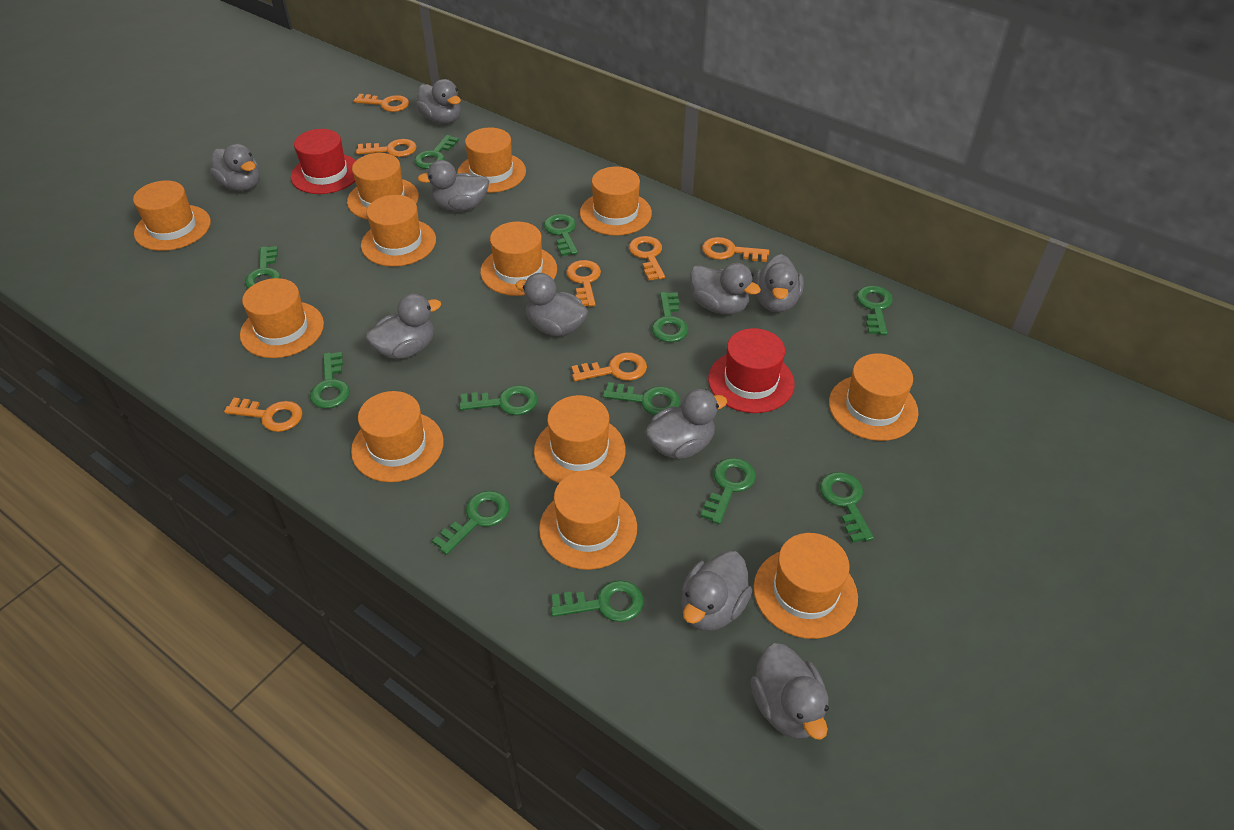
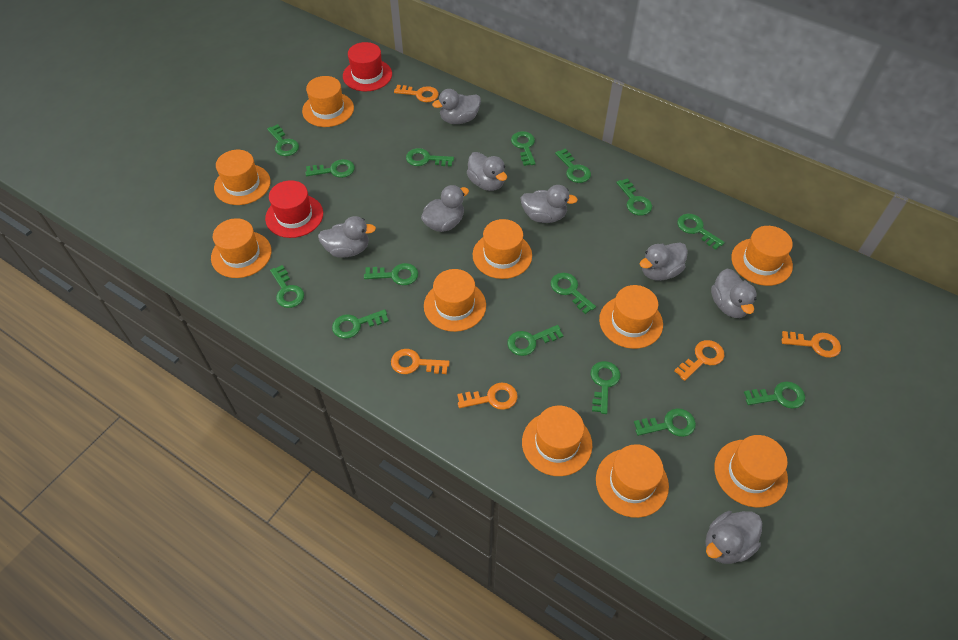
green key: [245,246,281,289] [310,352,350,409] [414,135,459,169] [432,491,509,555] [459,385,538,415] [544,214,578,256] [551,580,644,622] [603,382,680,416] [652,292,688,342] [700,458,756,524] [820,472,874,543] [856,285,893,335] = 12 -> [267,124,299,156] [270,265,304,308] [305,159,355,178] [332,309,389,339] [364,263,418,285] [406,148,454,167] [507,325,564,356] [511,131,536,166] [551,273,596,314] [555,148,591,183] [591,361,620,414] [616,178,652,216] [634,408,696,437] [677,214,725,250] [744,381,805,409] = 15
grey duck: [210,144,260,191] [366,294,441,359] [416,79,461,124] [417,160,489,211] [515,273,588,337] [645,389,727,459] [681,551,752,631] [690,263,761,315] [751,643,829,739] [754,254,804,313] = 10 -> [318,216,376,258] [421,185,469,232] [432,89,481,124] [467,152,507,191] [521,185,578,223] [640,243,688,281] [705,511,762,564] [711,269,757,318] = 8
orange hat: [133,180,211,251] [240,278,324,358] [347,153,419,220] [351,391,444,482] [361,195,436,267] [457,128,526,193] [480,221,557,296] [534,395,626,483] [539,470,637,570] [580,167,652,236] [754,533,858,639] [829,353,919,441] = 12 -> [211,218,271,278] [214,150,271,205] [302,76,354,127] [424,269,486,332] [473,219,532,279] [522,405,592,476] [596,444,669,518] [599,285,663,349] [714,435,788,508] [731,226,793,286] = 10
orange key: [224,398,303,432] [354,94,409,112] [356,139,417,157] [566,260,601,307] [571,352,647,381] [629,236,665,281] [702,237,769,262] = 7 -> [391,349,450,374] [394,85,439,102] [457,383,518,410] [674,340,724,381] [781,331,841,358] = 5

